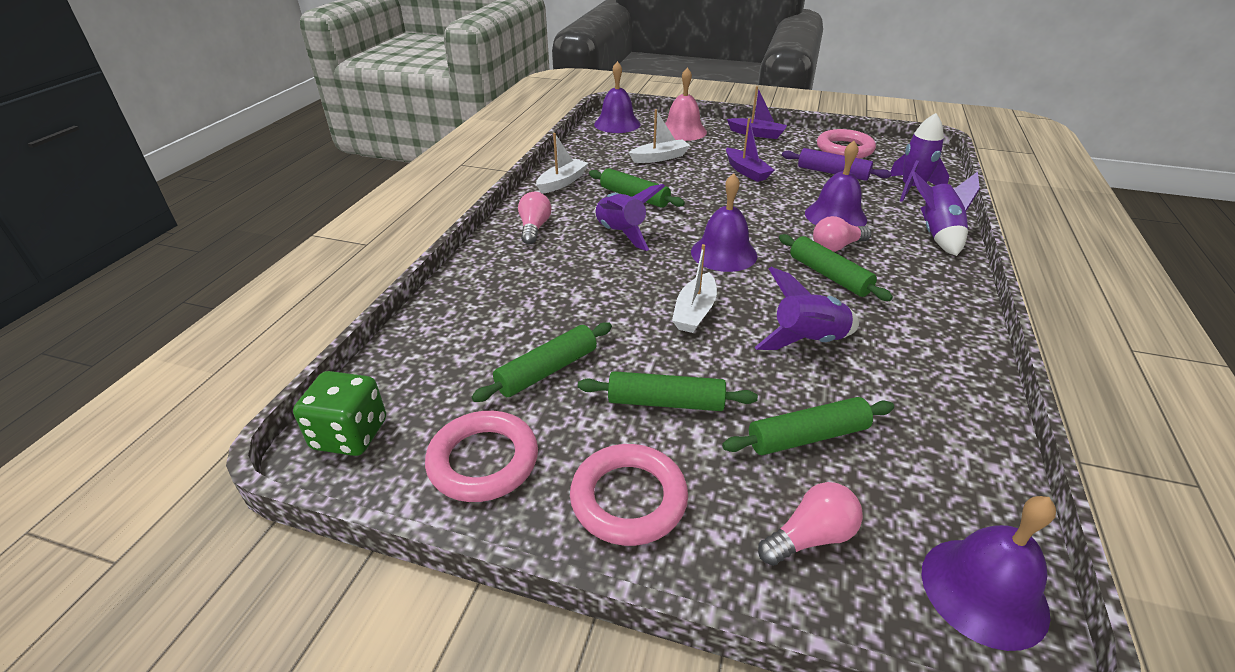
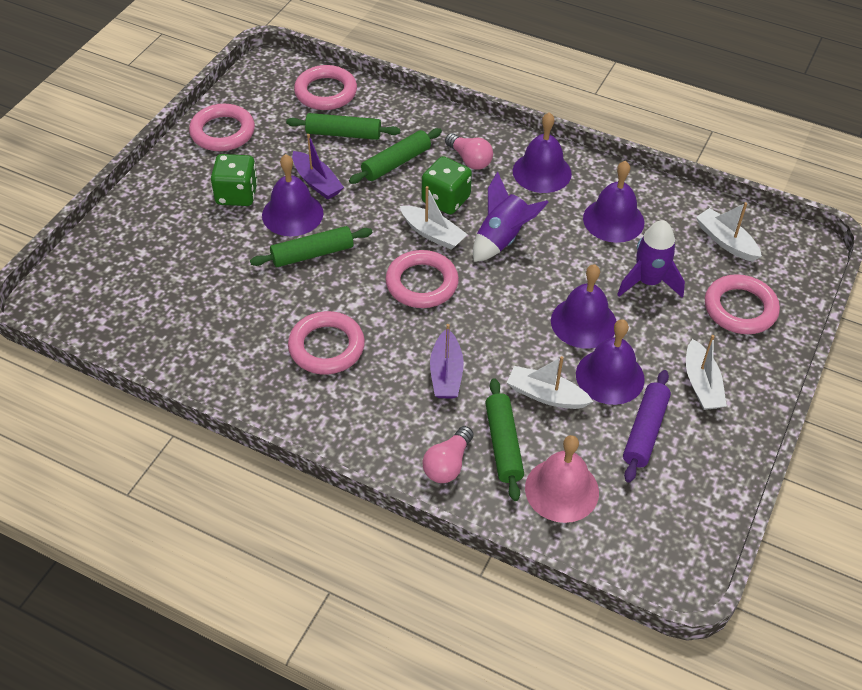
green dice: [293,371,386,456] = 1 -> [211,154,258,206] [422,156,472,215] = 2
green rolling pin: [472,322,612,402] [578,371,758,411] [589,168,685,208] [722,397,894,455] [779,234,893,301] = 5 -> [250,226,373,267] [286,113,400,140] [349,128,442,184] [485,378,524,501] = 4
pink light bulb: [518,192,551,244] [758,482,863,566] [813,216,871,252] = 3 -> [423,426,474,483] [445,133,493,170] = 2
pink ring: [425,411,538,502] [570,444,688,546] [817,129,876,159] = 3 -> [189,104,255,151] [288,311,365,374] [294,65,357,110] [385,250,459,308] [705,274,780,334] = 5
purple bell: [594,61,640,133] [691,173,758,272] [805,141,867,226] [921,496,1056,651] = 4 -> [262,154,323,236] [513,112,572,193] [551,264,617,348] [576,319,645,405] [583,161,644,243] = 5
purple rocket: [595,184,665,251] [754,267,859,350] [891,113,949,202] [911,171,980,256] = 4 -> [473,172,549,262] [617,220,685,298] = 2
white boat: [536,133,588,194] [629,109,690,163] [672,244,717,333] = 3 -> [400,186,468,250] [507,356,593,409] [686,335,727,410] [696,202,762,262] = 4

